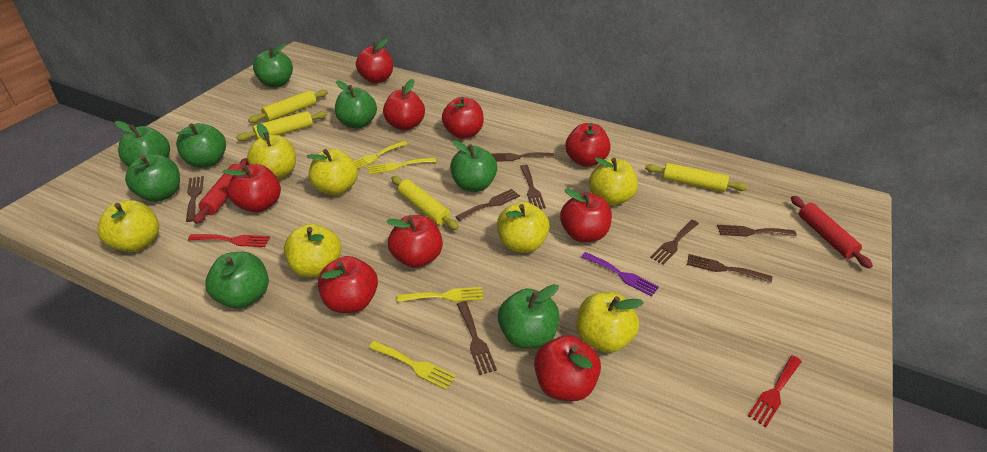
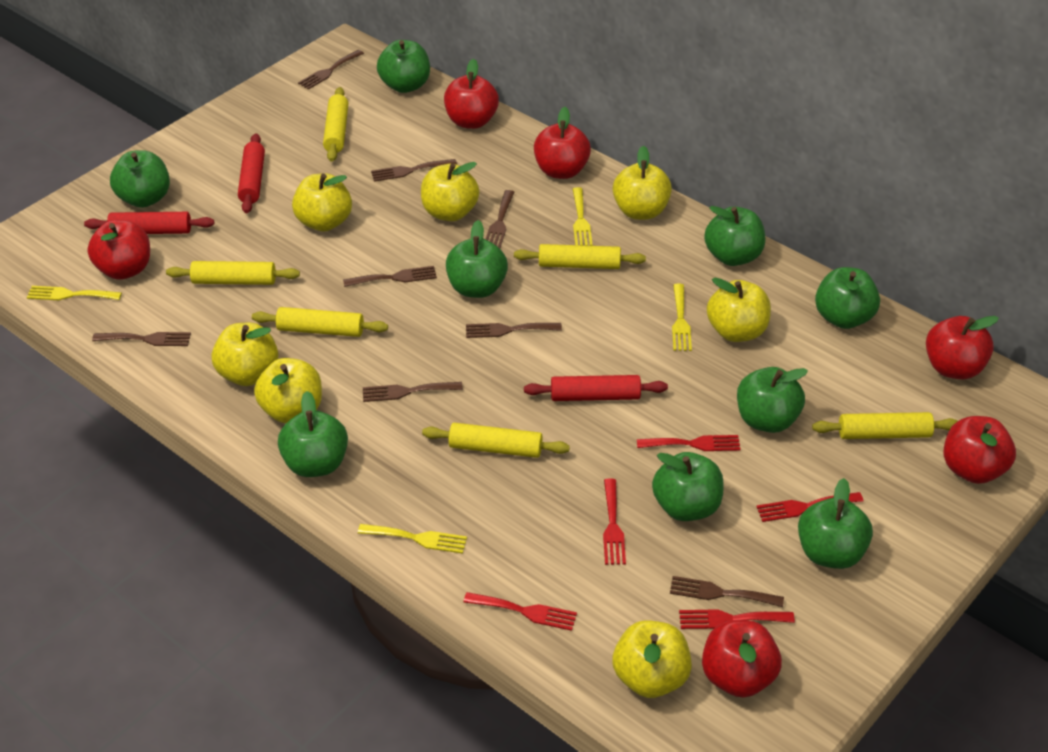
green apple: [115,121,170,167] [125,154,180,202] [176,123,226,168] [205,252,269,308] [253,43,293,88] [335,80,377,128] [450,140,497,192] [498,284,559,349] = 8 -> [110,150,170,208] [278,391,348,477] [377,40,430,93] [446,220,508,298] [652,452,724,521] [704,206,765,266] [737,367,808,433] [798,478,873,569] [815,267,880,329] = 9
purple fork: [581,252,659,297] = 1 -> none = 0
red apple: [222,164,281,212] [318,256,378,313] [356,38,393,83] [383,79,425,130] [386,215,443,268] [442,96,484,139] [534,335,601,401] [560,188,612,242] [565,123,611,167] = 9 -> [87,220,150,280] [444,59,499,129] [534,107,591,179] [702,620,782,698] [926,316,999,379] [943,416,1016,484] = 6
red fork: [188,234,270,247] [748,355,802,427] = 2 -> [464,592,577,631] [603,479,626,565] [637,435,741,451] [679,609,795,629] [756,492,863,522] = 5
red rolling pin: [194,158,249,224] [791,196,873,268] = 2 -> [84,212,214,234] [238,133,265,213] [524,375,668,401] = 3
yellow rolling pin: [236,111,327,141] [248,90,328,123] [392,176,459,230] [645,163,748,192] = 4 -> [166,261,300,285] [252,307,388,337] [323,87,348,162] [422,423,570,458] [514,244,646,269] [812,412,957,439] = 6

